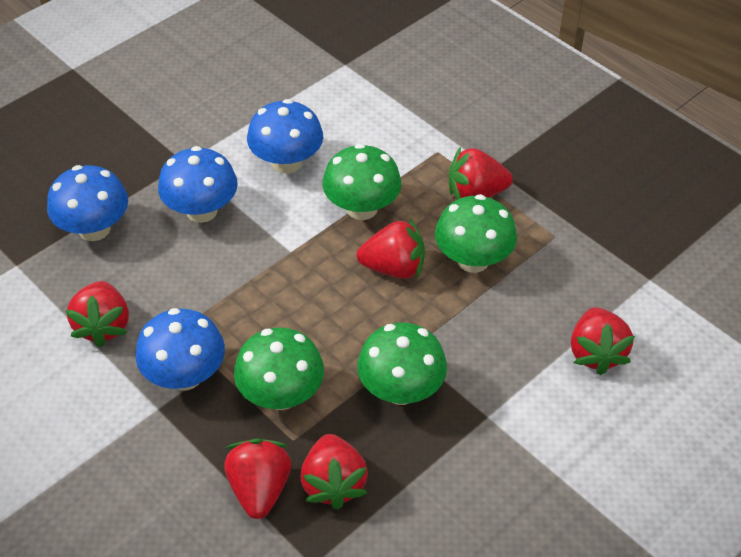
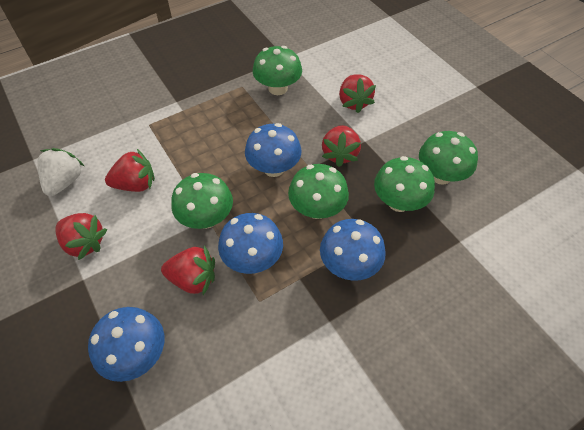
green mushroom: [234,328,324,410] [322,144,401,220] [357,323,447,405] [435,194,517,273] = 4 -> [171,173,233,229] [253,46,302,95] [288,164,349,219] [374,156,435,212] [419,131,478,185] = 5
red strawberry: [65,281,129,347] [224,438,291,519] [300,434,368,510] [357,219,425,279] [449,146,513,200] [571,307,635,375] = 6 -> [55,213,107,260] [105,149,155,192] [161,245,215,295] [322,125,361,167] [339,74,376,113] = 5
white strawberry: none = 0 -> [37,148,84,196] = 1

